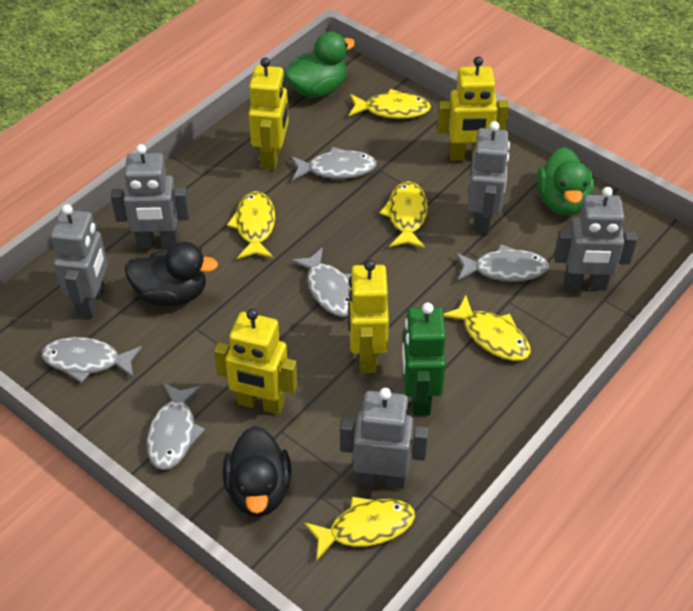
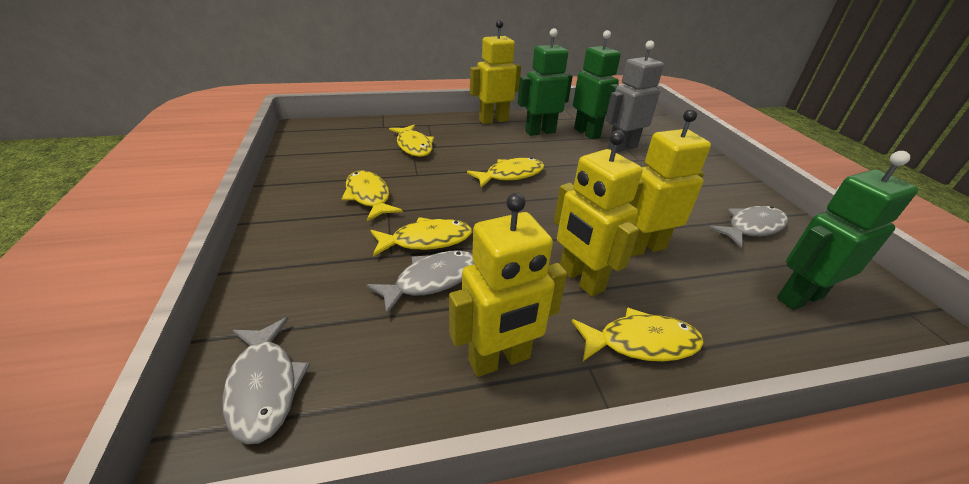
black duck: [125,242,218,306] [223,426,291,517] = 2 -> none = 0
green duck: [284,32,356,98] [537,147,594,216] = 2 -> none = 0
green robot: [402,303,446,416] = 1 -> [517,28,573,136] [573,30,621,140] [777,151,918,310] = 3
grey fish: [41,337,142,383] [146,383,205,470] [291,147,377,181] [291,247,351,317] [456,244,549,282] = 5 -> [222,317,310,444] [366,250,474,315] [709,206,788,248] = 3
grey robot: [51,204,108,318] [111,144,190,248] [340,388,428,489] [468,121,510,234] [554,187,637,291] = 5 -> [605,40,664,153] = 1

